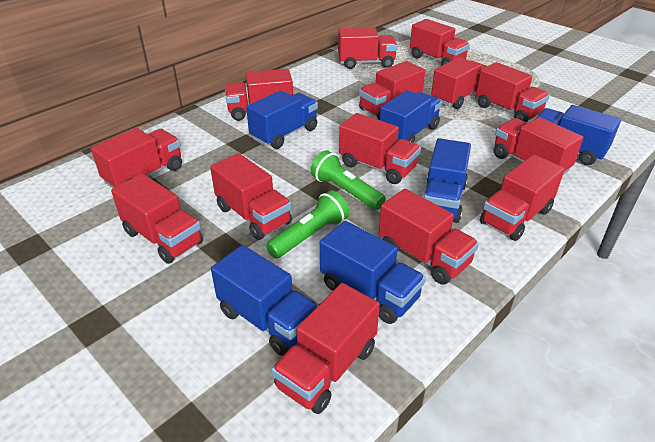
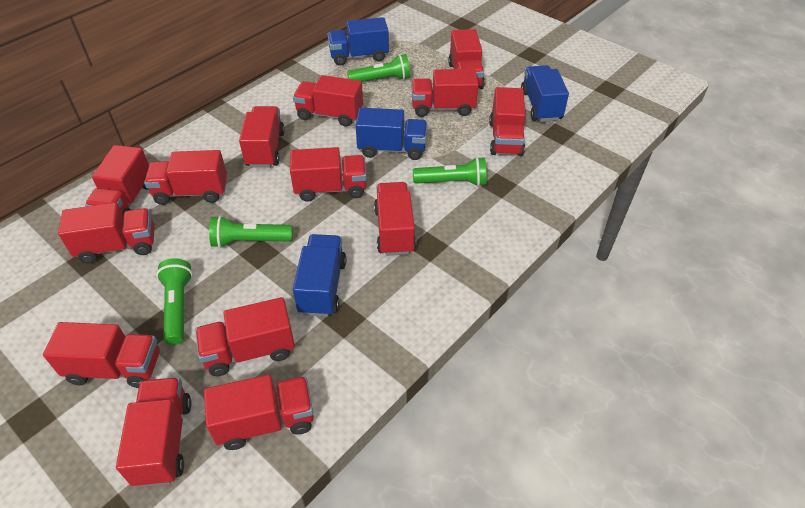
blue truck: [211,245,318,356] [246,90,318,149] [320,221,425,324] [380,90,442,143] [424,138,471,223] [535,105,621,165] = 6 -> [293,234,346,317] [328,17,389,66] [356,108,427,160] [521,65,569,122] = 4
green flashlight: [266,190,349,258] [311,150,386,210] = 2 -> [156,258,193,345] [209,216,293,248] [347,54,410,82] [413,157,487,186] = 4

